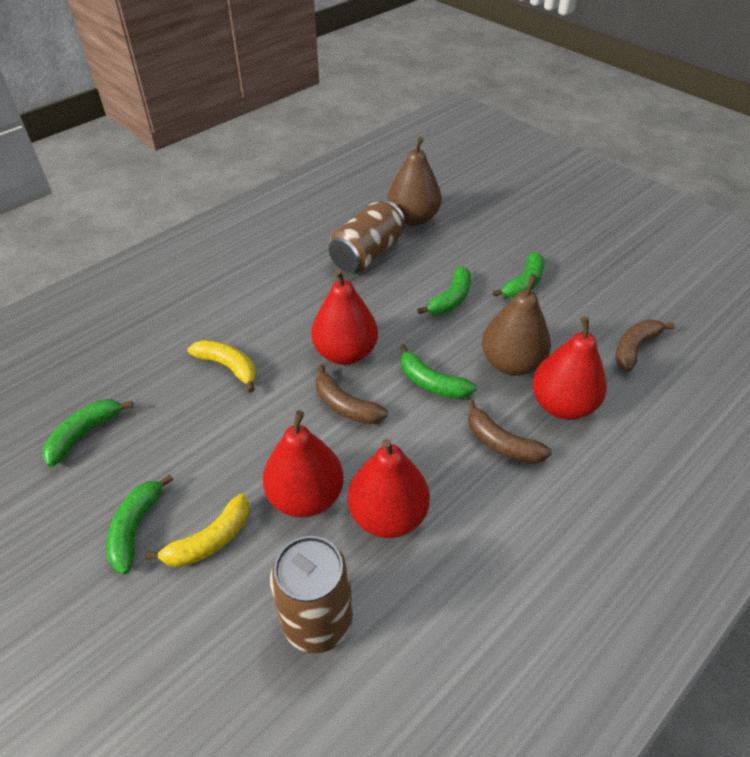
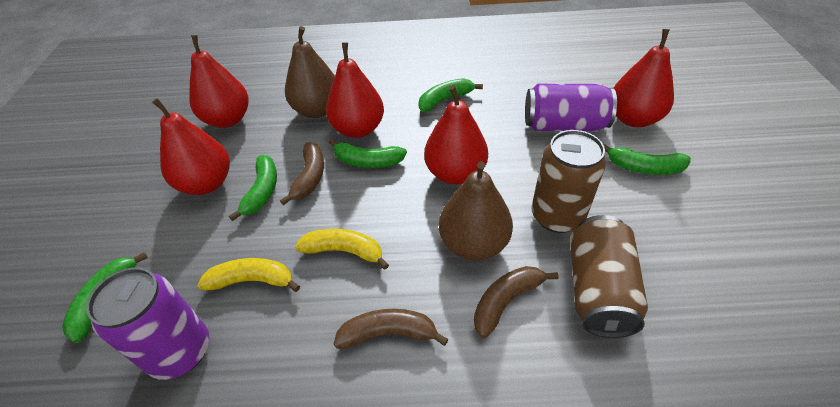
purple can: none = 0 -> [86,267,209,380] [525,84,617,131] = 2
red pear: [263,410,344,518] [311,269,378,365] [348,439,430,538] [532,317,607,420] = 4 -> [152,98,230,195] [189,35,249,128] [326,42,384,138] [424,85,488,185] [614,29,674,127] = 5

